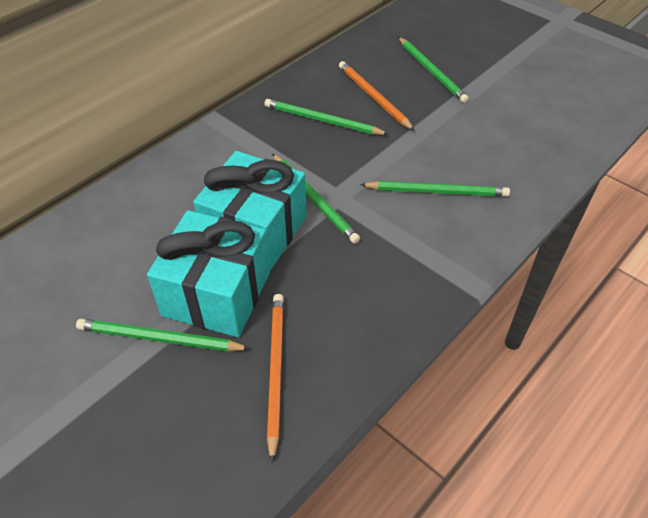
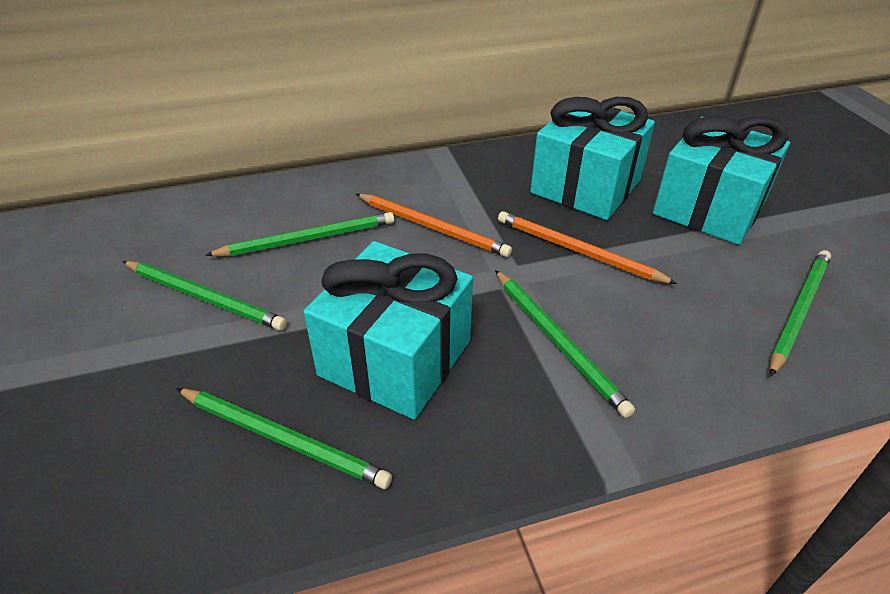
turquoise gift: [147,210,270,337] [193,151,306,270] = 2 -> [304,241,473,419] [530,97,655,220] [653,116,790,245] = 3

